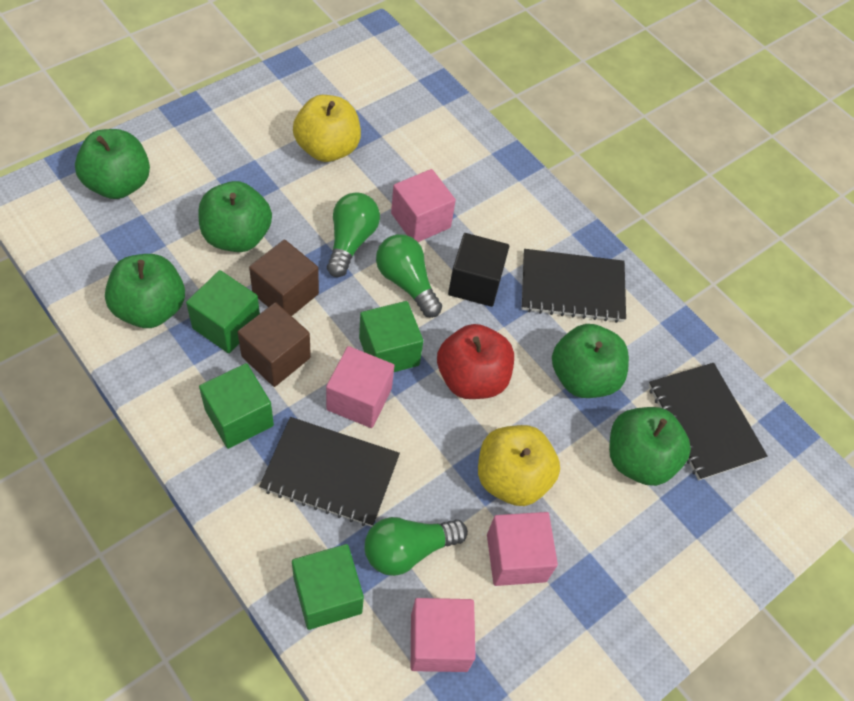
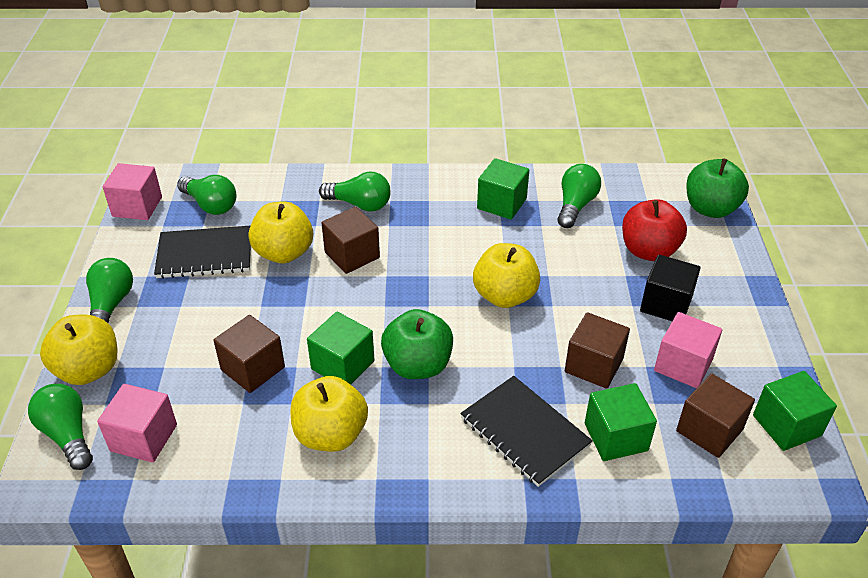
black notebook: [259,417,400,527] [521,249,626,323] [648,363,768,480] = 3 -> [154,225,251,279] [460,376,593,487] = 2
brown cube: [238,302,311,387] [249,240,319,316] = 2 -> [213,315,285,393] [321,207,380,274] [565,312,630,389] [676,373,755,458] = 4
green apple: [75,129,150,199] [105,254,185,328] [198,181,272,252] [552,324,629,398] [609,407,691,486] = 5 -> [381,309,453,379] [686,158,749,218] = 2
green light bulb: [327,192,380,277] [365,517,468,576] [376,234,442,318] = 3 -> [28,384,93,470] [86,258,133,323] [177,175,237,215] [319,172,391,211] [557,164,601,228] = 5
pink cube: [326,346,395,428] [391,169,456,242] [411,598,476,672] [487,512,558,586] = 4 -> [97,384,177,463] [103,163,162,220] [654,312,722,388] = 3
yellow apple: [293,95,361,162] [478,425,560,506] = 2 -> [40,315,117,385] [248,201,313,263] [290,376,368,452] [473,243,540,308] = 4

